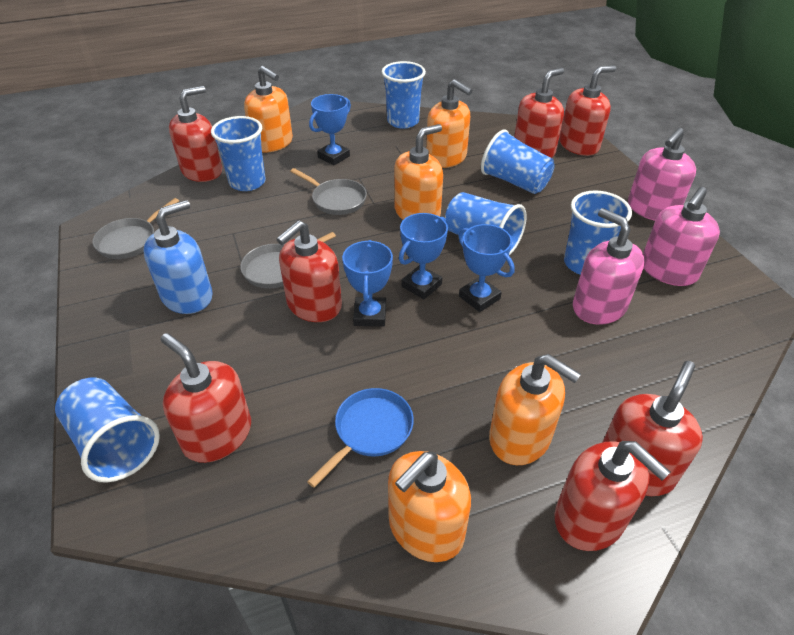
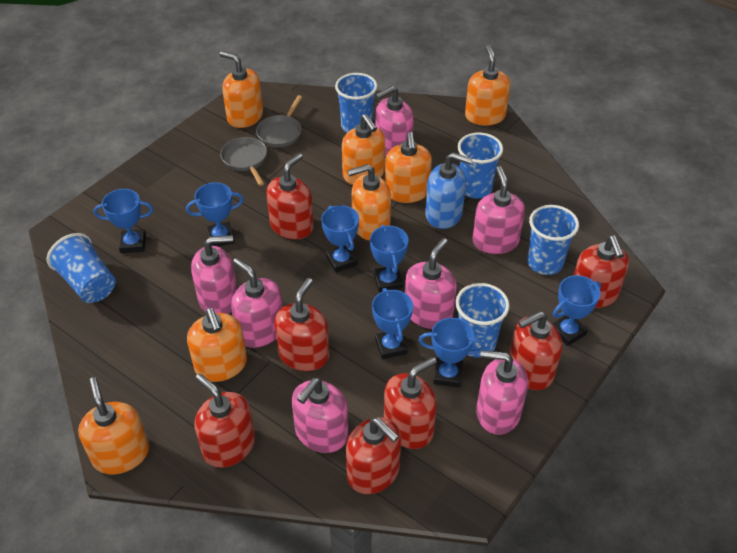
blue cup: [55,378,160,483] [211,116,266,191] [382,61,426,129] [445,192,527,255] [481,130,555,194] [564,190,632,275] = 6 -> [47,233,116,303] [335,73,377,133] [456,283,510,357] [458,133,503,198] [527,205,579,275] = 5
blue pan: [307,388,414,488] = 1 -> none = 0
blue trophy: [309,94,351,165] [342,240,393,327] [399,213,448,299] [458,224,515,312] = 4 -> [94,189,153,253] [186,182,244,247] [321,205,359,273] [370,224,409,293] [372,288,413,359] [418,318,485,387] [553,275,601,346] = 7
grey pan: [93,198,179,259] [240,232,336,288] [290,168,367,215] = 3 -> [220,137,267,186] [256,95,302,147] = 2
orange soap dispenser: [244,66,293,153] [388,451,471,562] [394,124,443,220] [426,79,473,168] [489,354,581,465] = 5 -> [78,377,149,475] [187,308,247,382] [219,51,263,128] [342,114,385,185] [348,164,391,241] [385,132,432,203] [465,45,510,126] = 7
pink soap dispenser: [573,208,644,325] [628,128,696,221] [643,187,720,286] = 3 -> [191,235,237,314] [231,258,283,348] [292,378,348,453] [375,86,414,156] [405,238,457,329] [472,166,525,254] [476,350,528,435] = 7

